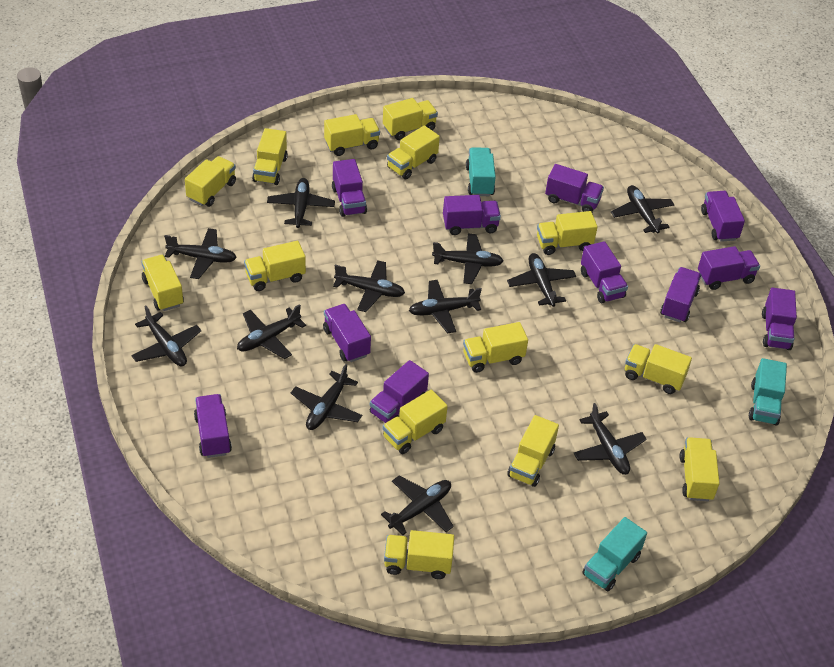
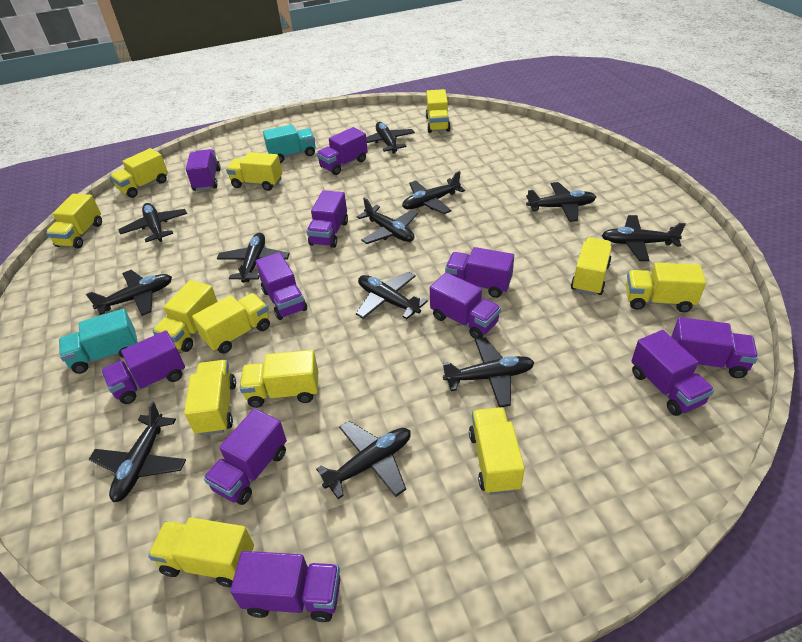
turquoise truck: [466,147,496,196] [582,517,647,591] [749,358,787,426] = 3 -> [59,309,138,374] [263,124,316,163] = 2
yellow truck: [141,255,184,311] [185,156,236,207] [244,241,306,291] [252,128,288,185] [324,114,380,156] [383,98,438,140] [383,390,448,454] [384,530,454,579] [387,125,440,179] [463,322,528,373] [507,415,559,487] [537,211,598,255] [625,344,692,394] [679,437,720,501] = 14 -> [46,194,102,249] [110,148,168,198] [148,518,254,587] [153,280,218,352] [184,360,236,436] [192,293,270,354] [226,152,282,191] [240,350,318,408] [426,89,451,133] [469,407,525,495] [571,237,612,296] [626,263,706,312] = 12

